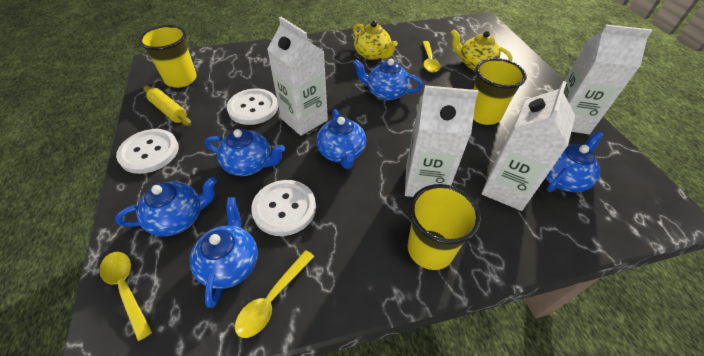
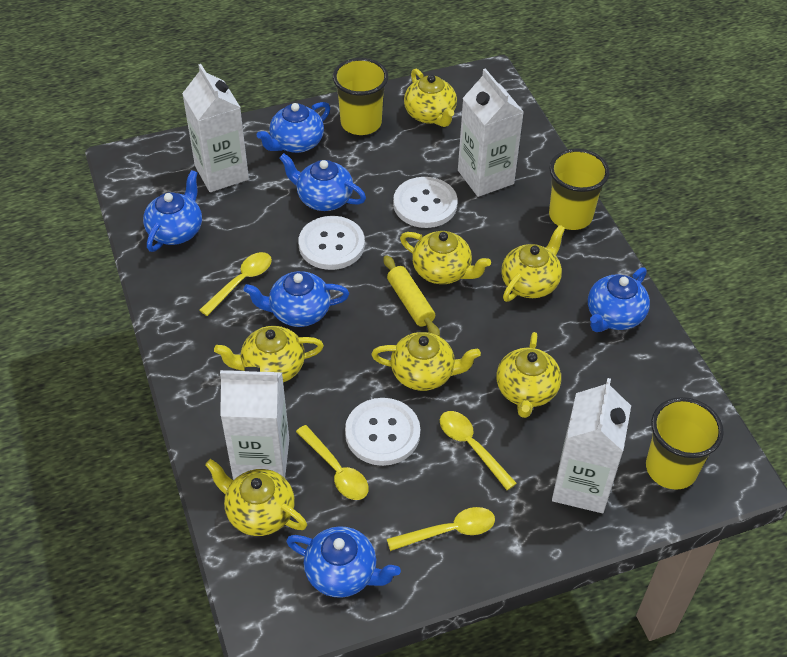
yellow spoon: [100,252,152,341] [235,250,315,338] [423,41,440,73] = 3 -> [199,252,272,316] [296,425,369,500] [387,507,495,551] [440,411,517,490] = 4
yellow teapot: [353,21,398,60] [451,29,512,70] = 2 -> [205,459,307,536] [214,326,324,382] [371,332,481,391] [400,231,491,284] [404,69,457,127] [497,332,561,418] [501,225,565,302] = 7

